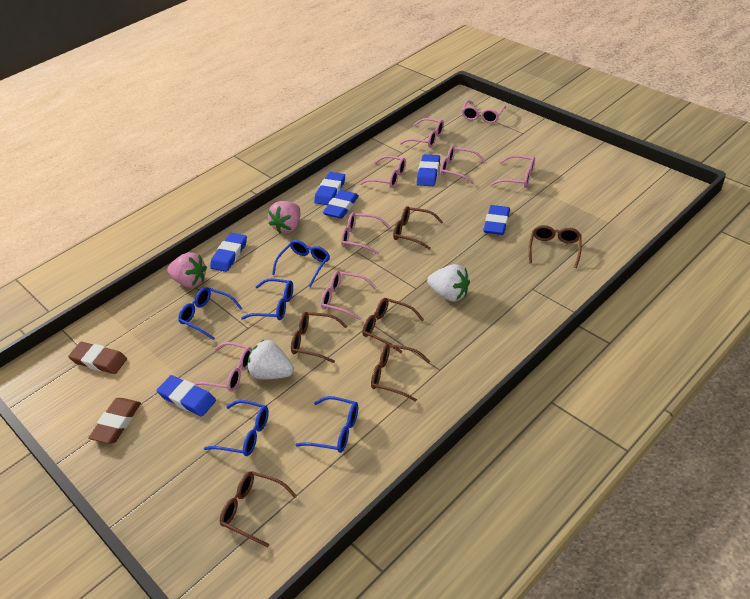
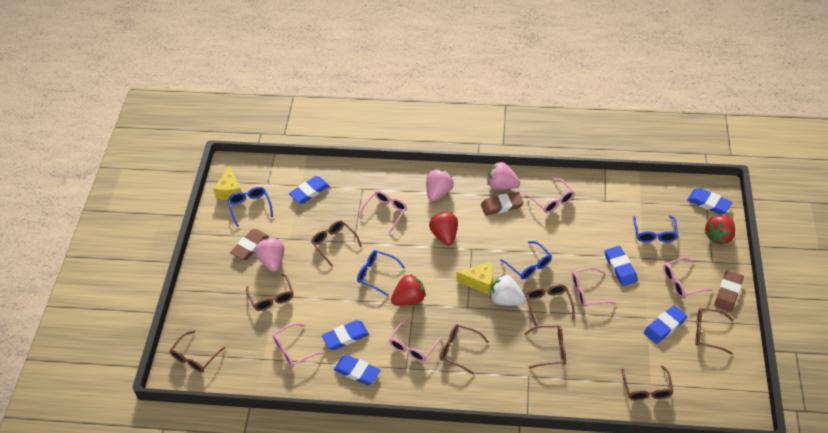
blue glasses: [178,287,242,340] [204,400,269,456] [241,279,293,320] [272,240,330,287] [296,396,358,453] = 5 -> [228,187,273,227] [357,250,405,296] [500,241,552,280] [633,215,678,242] = 4
brown eraser: [68,342,127,374] [88,398,141,444] = 2 -> [230,229,269,260] [481,192,524,216] [714,270,744,312] = 3
brown glasses: [220,471,297,547] [291,312,347,363] [362,298,424,353] [371,344,430,402] [393,206,443,250] [529,225,582,268] = 6 -> [169,331,225,372] [246,274,293,311] [311,220,362,266] [440,324,489,374] [524,325,566,369] [526,284,575,327] [621,366,673,401] [695,308,734,354] = 8
pink glasses: [193,342,252,392] [321,271,377,320] [341,212,390,254] [360,156,406,188] [400,118,444,148] [440,146,485,184] [461,100,506,123] [491,155,535,188] = 8 -> [272,323,324,367] [359,191,407,233] [389,320,443,362] [525,178,574,213] [572,267,616,307] [663,257,712,298] = 6
pink strawberry: [167,252,207,288] [268,201,300,234] = 2 -> [255,238,284,272] [426,169,454,201] [487,162,520,190] = 3
red strawberry: none = 0 -> [391,274,426,306] [429,212,458,246] [705,215,735,244] = 3
white strawberry: [247,340,294,379] [427,264,470,302] = 2 -> [490,274,526,306] = 1
yellow cheese: none = 0 -> [213,166,241,200] [456,262,493,295] = 2

